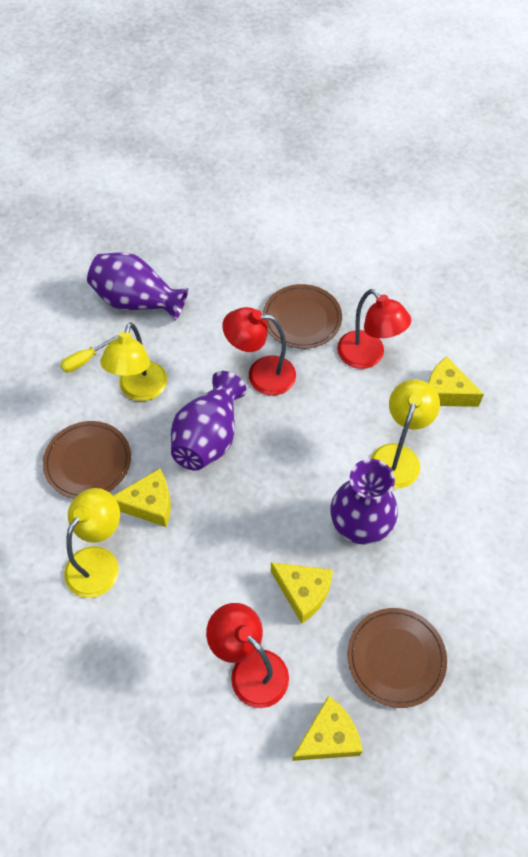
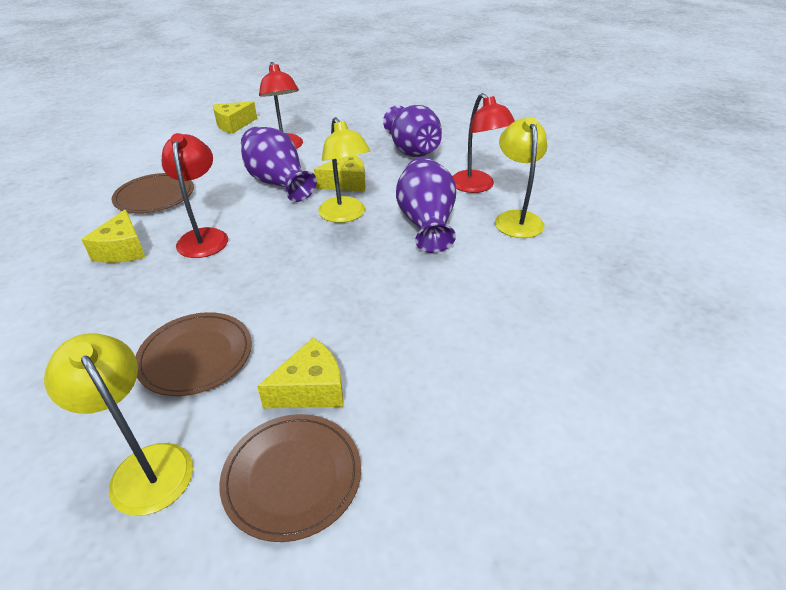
yellow screwdriver: [60,335,119,373] = 1 -> none = 0

